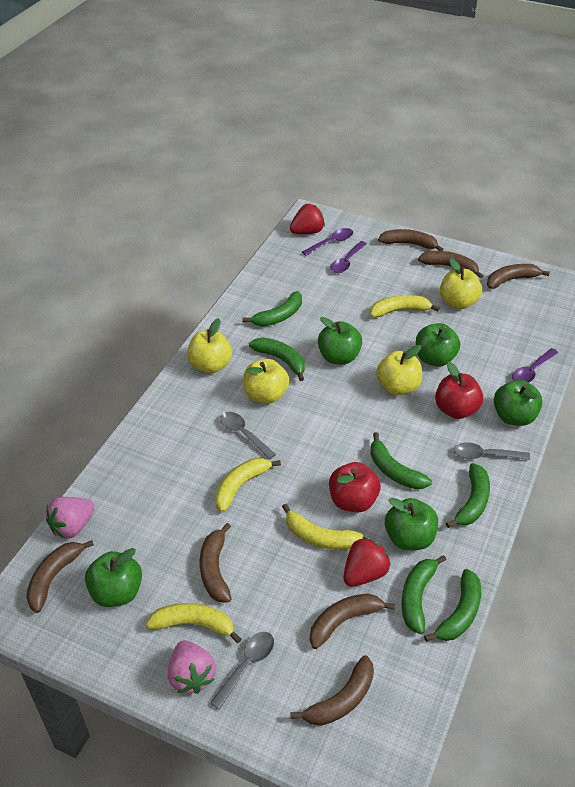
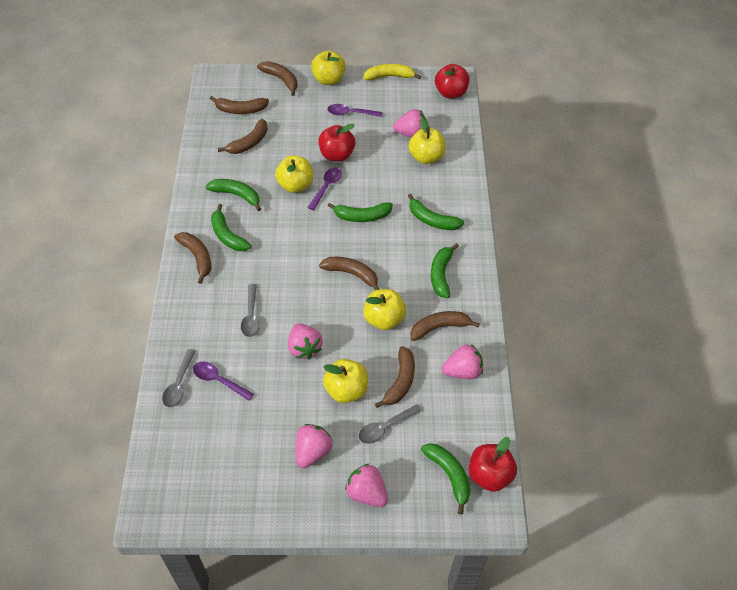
green apple: [85,548,142,607] [318,317,362,364] [385,498,438,550] [416,323,460,367] [494,380,543,426] = 5 -> none = 0
pink strawberry: [46,497,95,539] [168,640,216,694] = 2 -> [288,323,322,360] [296,424,333,468] [345,464,388,507] [393,109,427,138] [442,344,483,379] = 5
red apple: [329,462,381,512] [435,362,483,419] = 2 -> [318,124,355,161] [435,64,470,98] [469,437,517,492] = 3
red strawberry: [290,204,325,234] [344,537,391,587] = 2 -> none = 0
yellow apple: [187,318,232,373] [243,359,289,404] [376,345,422,395] [440,258,482,309] = 4 -> [275,156,313,193] [311,51,346,85] [323,359,368,403] [363,289,406,330] [409,118,445,164] = 5
yellow banana: [146,603,241,643] [215,458,281,512] [282,504,363,550] [370,295,440,318] = 4 -> [363,64,421,81] = 1

